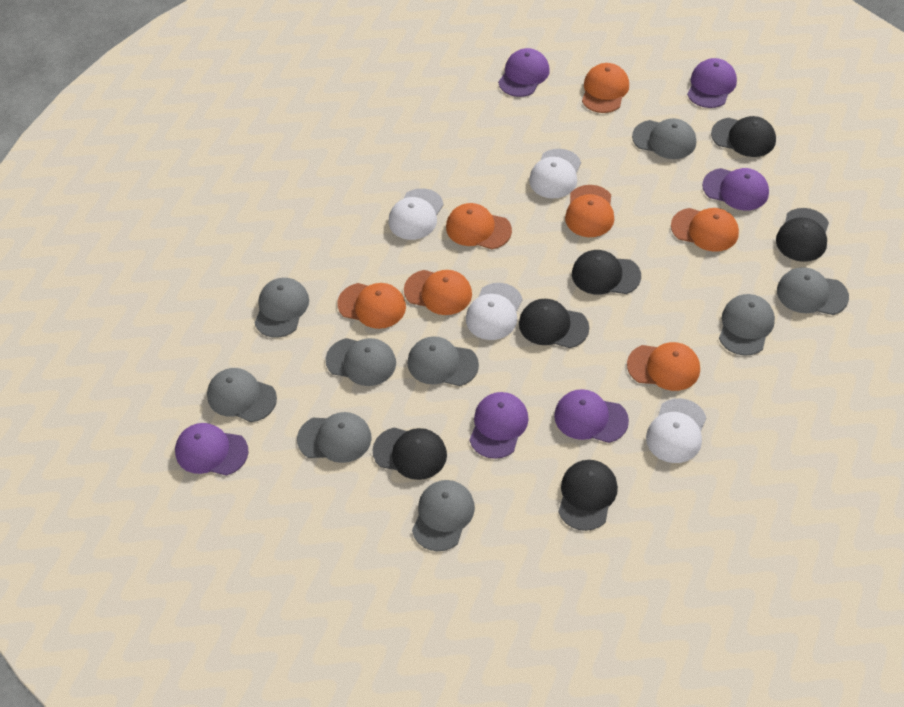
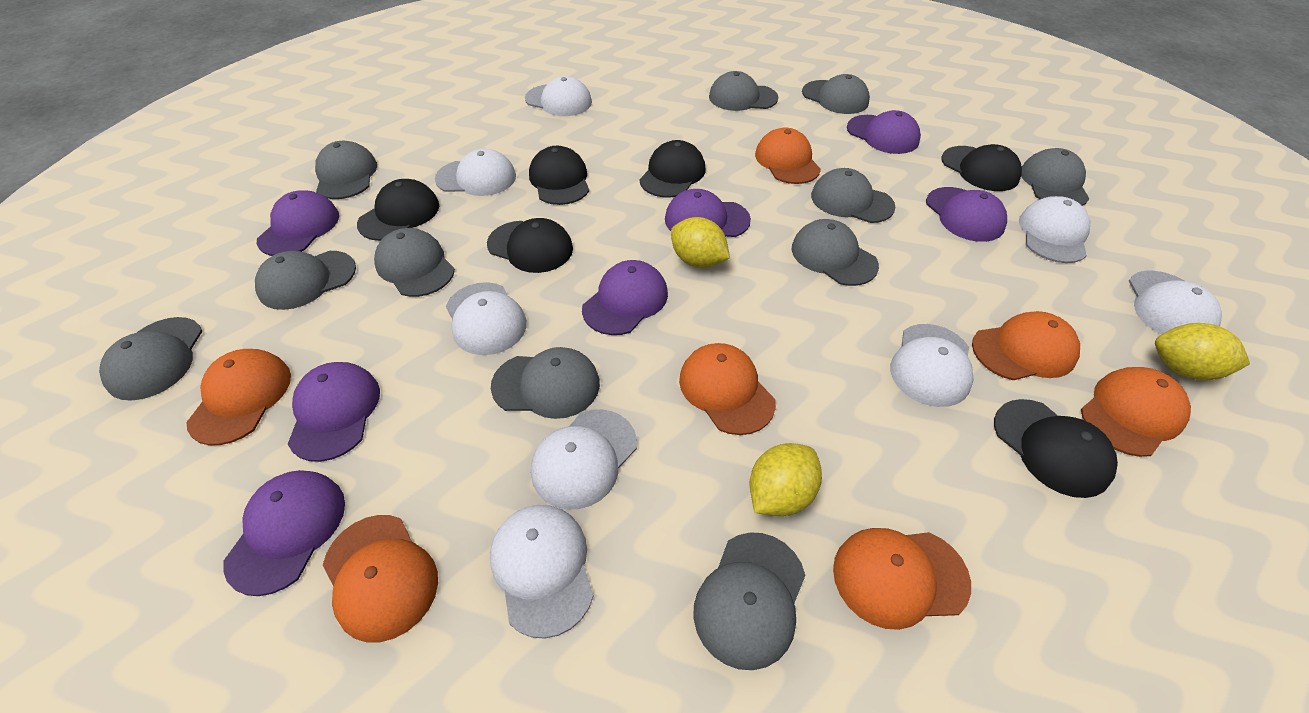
grey cap: [207,368,277,422] [255,278,309,338] [297,412,372,463] [326,338,396,386] [408,336,479,386] [412,480,475,551] [632,118,696,159] [719,294,775,356] [777,267,849,315] = 9 -> [99,317,203,401] [255,251,356,310] [315,141,377,199] [374,228,455,297] [491,347,600,419] [693,533,805,670] [709,71,778,111] [792,219,879,286] [802,74,870,114] [811,168,895,223] [1021,148,1089,206] = 11
purple cap: [175,423,249,476] [469,392,529,459] [498,48,550,97] [554,389,629,443] [687,58,737,108] [702,168,769,211] = 6 -> [223,470,345,596] [257,190,339,256] [288,362,380,462] [582,260,668,335] [665,189,751,237] [847,110,921,154] [926,187,1007,242] = 7
white cap: [388,188,444,240] [466,283,523,340] [529,149,581,199] [646,398,706,463] = 4 -> [435,149,516,196] [446,282,527,355] [490,505,594,639] [525,76,592,116] [531,409,637,509] [890,324,974,407] [1019,196,1091,263] [1129,271,1222,335] = 8
yellow lemon: none = 0 -> [671,217,730,268] [750,443,822,516] [1155,323,1250,381] = 3

